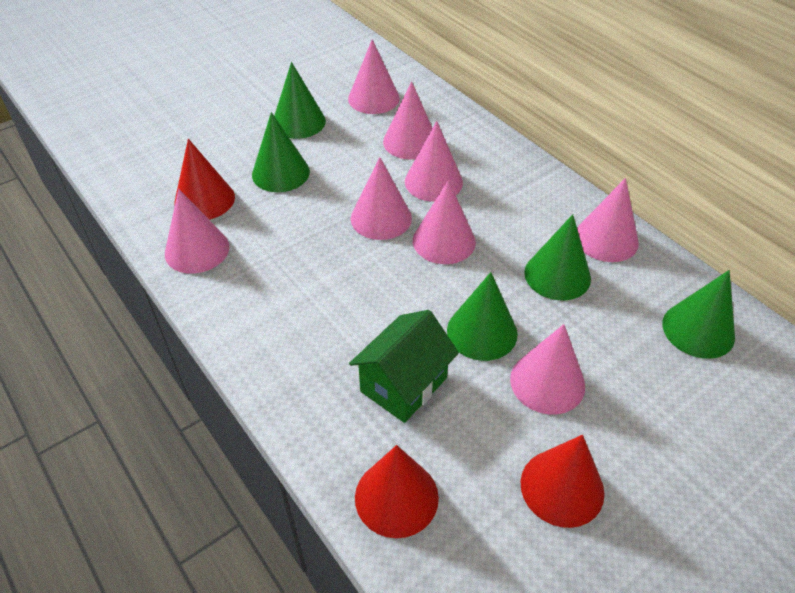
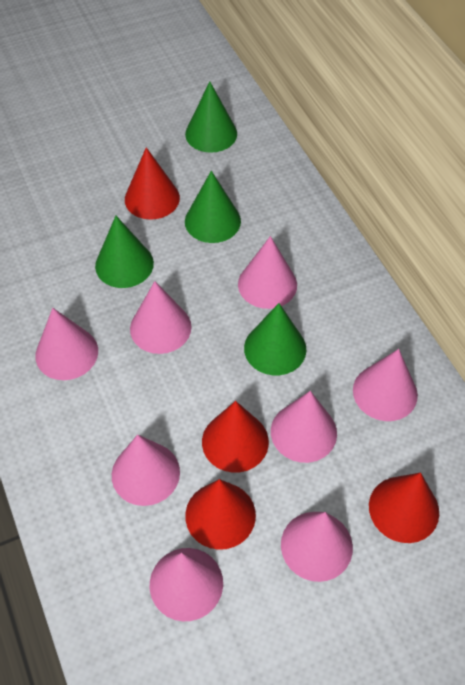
green cone: [252,112,310,192] [274,62,326,139] [447,272,518,361] [524,214,591,300] [662,270,735,359] = 5 -> [95,216,154,288] [185,81,237,153] [185,171,241,243] [244,303,306,375] = 4
green house: [349,310,459,423] = 1 -> none = 0
red cone: [174,139,235,220] [355,445,439,538] [521,435,605,528] = 3 -> [125,147,180,220] [185,479,256,550] [202,401,269,473] [369,473,439,543] = 4

